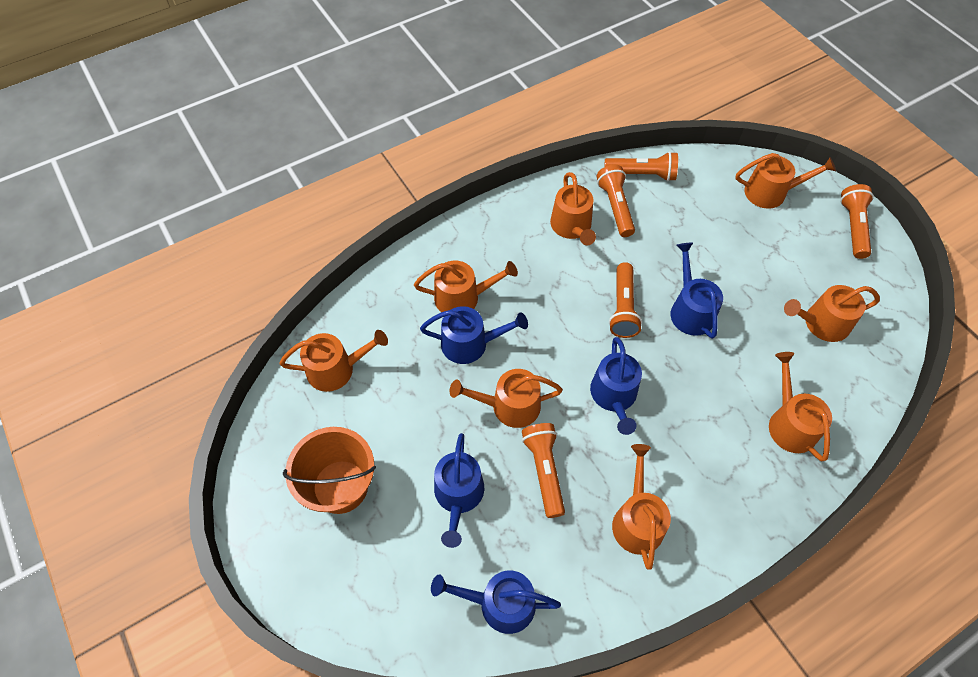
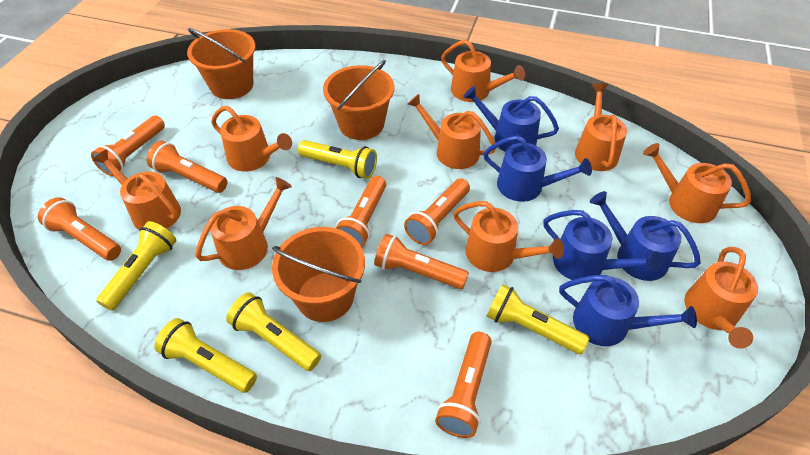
orange bucket: [283,427,376,514] = 1 -> [187,28,256,99] [272,227,365,322] [323,60,395,140] = 3
orange flashlight: [522,423,565,518] [597,165,635,237] [604,152,678,181] [609,262,642,338] [840,184,874,259] = 5 -> [38,197,121,261] [91,116,165,176] [147,141,227,193] [336,176,386,247] [374,233,469,289] [404,178,470,245] [435,332,491,438] = 7
orange watering can: [280,330,388,392] [414,261,518,312] [450,369,563,428] [550,172,596,245] [612,444,671,569] [735,153,836,209] [769,352,832,461] [784,285,880,342] = 8 -> [92,149,181,230] [195,177,292,270] [211,106,292,172] [407,94,496,169] [441,40,525,102] [453,201,564,272] [575,83,627,171] [643,143,751,223] [684,247,758,349] = 9
yellow flashlight: none = 0 -> [96,221,176,311] [154,318,257,393] [226,292,321,371] [298,140,377,179] [487,284,589,354] = 5

